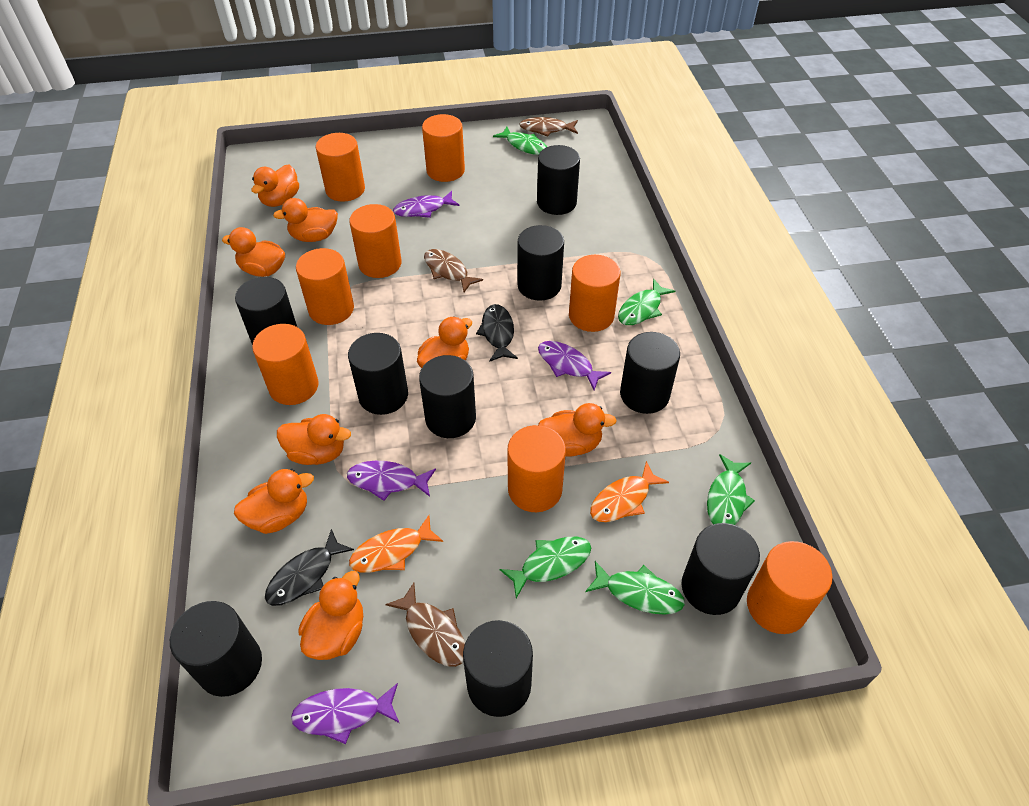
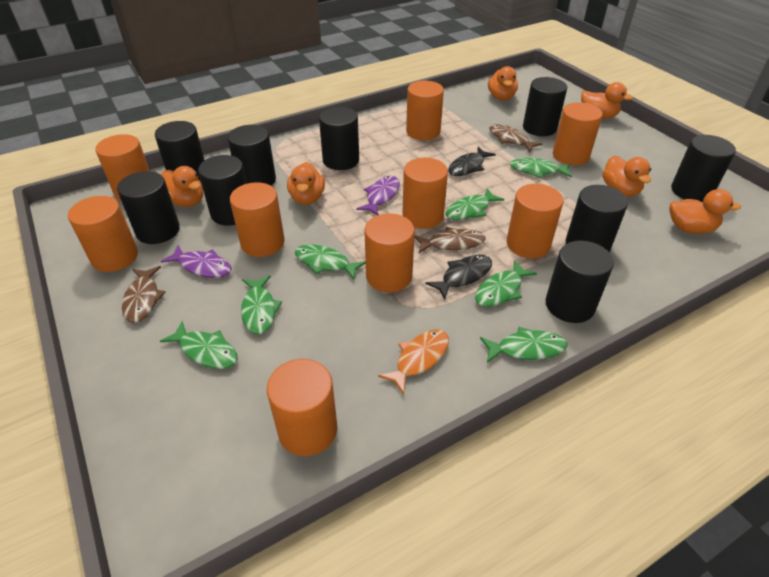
green fish: [493,127,547,155] [499,537,591,598] [585,561,685,615] [618,279,675,325] [707,454,755,525] = 5 -> [160,321,238,369] [241,275,282,334] [295,244,366,279] [445,188,504,220] [475,260,537,307] [480,327,567,363] [510,158,572,178] = 7
orange cylinder: [252,324,319,405] [296,248,354,325] [316,133,365,202] [349,204,402,278] [422,114,465,182] [507,425,566,512] [569,255,621,332] [747,541,833,634] = 8 -> [68,196,138,272] [95,134,150,201] [230,182,285,257] [267,359,337,456] [365,214,415,292] [402,158,448,229] [406,81,444,140] [507,184,564,258] [553,102,603,165] = 9
orange duck: [222,227,285,277] [234,469,314,534] [252,164,299,207] [273,198,338,242] [277,414,351,465] [298,571,363,660] [417,316,472,368] [538,403,617,457] = 8 -> [161,166,203,207] [287,162,325,205] [488,66,518,100] [581,82,633,119] [602,155,651,196] [669,189,741,234] = 6
orange fish: [349,515,443,573] [590,461,669,522] = 2 -> [378,329,449,395] = 1
purple fish: [291,683,399,744] [347,461,436,501] [393,191,459,218] [538,341,611,390] = 4 -> [161,245,232,278] [356,176,400,215] = 2

